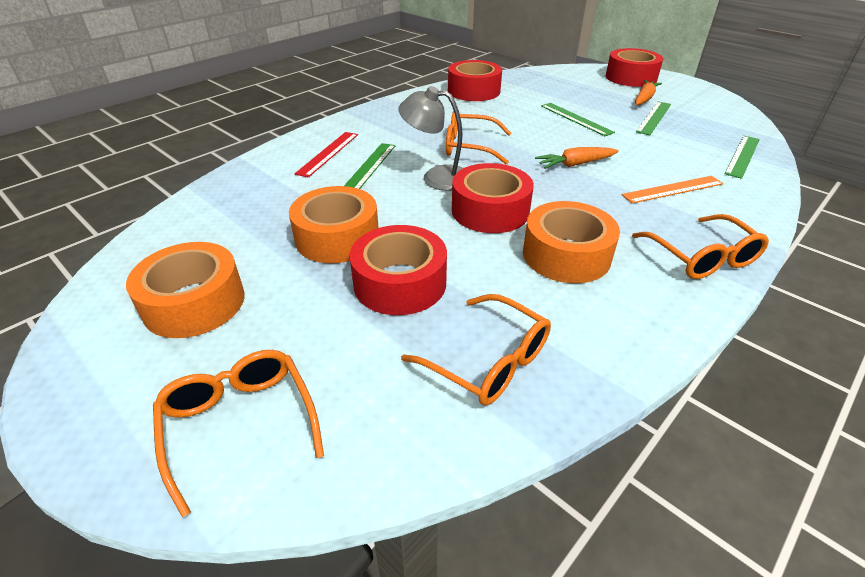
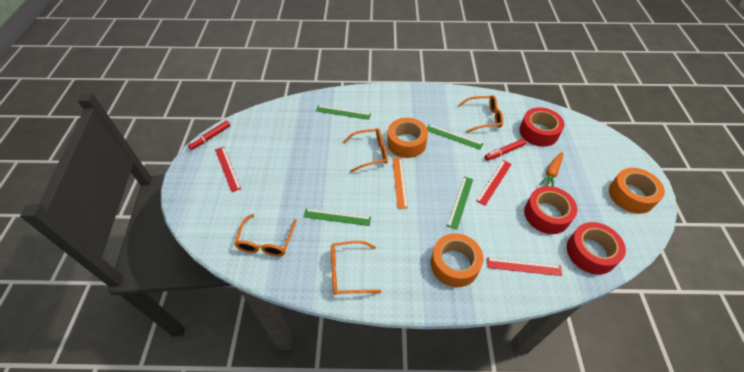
grey lamp: [398,86,463,191] = 1 -> none = 0
orange carrot: [535,147,619,169] [635,80,662,105] = 2 -> [539,152,563,187] = 1
red marker: none = 0 -> [188,121,230,150] [484,139,526,161] = 2
red ruler: [294,132,358,178] = 1 -> [215,147,241,192] [476,160,512,206] [487,258,562,276] = 3
red tape: [349,225,447,315] [448,60,502,101] [452,163,534,233] [606,48,663,87] = 4 -> [519,107,564,147] [524,186,577,234] [567,222,626,275] = 3

